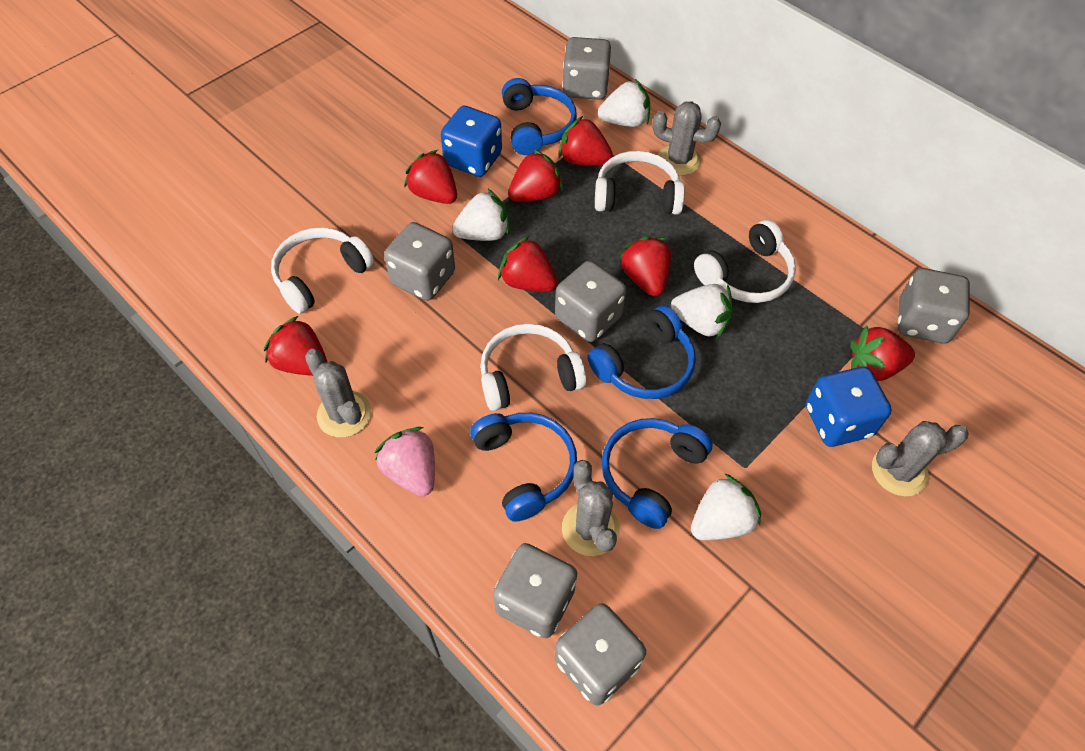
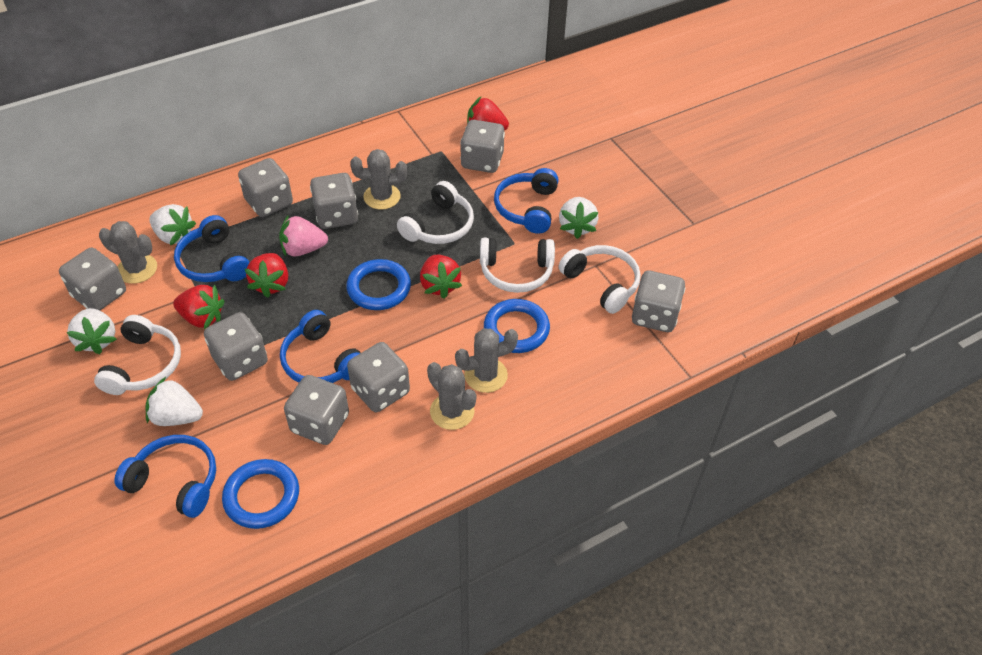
blue dice: [441,106,502,177] [806,367,892,447] = 2 -> none = 0
blue ring: none = 0 -> [222,459,299,529] [346,259,411,310] [484,299,550,353] = 3
grey dice: [384,222,455,301] [493,543,577,638] [555,261,627,342] [555,603,646,705] [562,37,612,100] [898,268,970,344] = 6 -> [59,248,126,310] [204,312,268,381] [238,158,293,217] [284,375,349,445] [310,173,358,229] [347,342,410,412] [460,120,505,173] [632,270,685,332] = 8
red strawberry: [264,316,327,376] [404,150,457,204] [498,236,557,292] [508,150,563,202] [559,116,613,165] [619,236,671,296] [850,325,915,381] = 7 -> [173,285,225,329] [245,253,288,298] [420,255,462,299] [467,96,509,131] = 4

